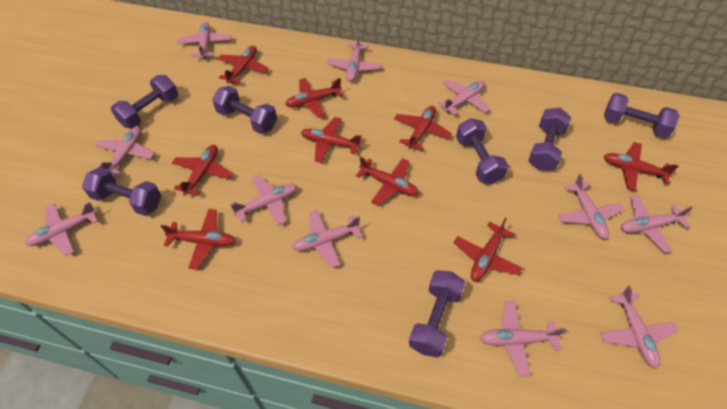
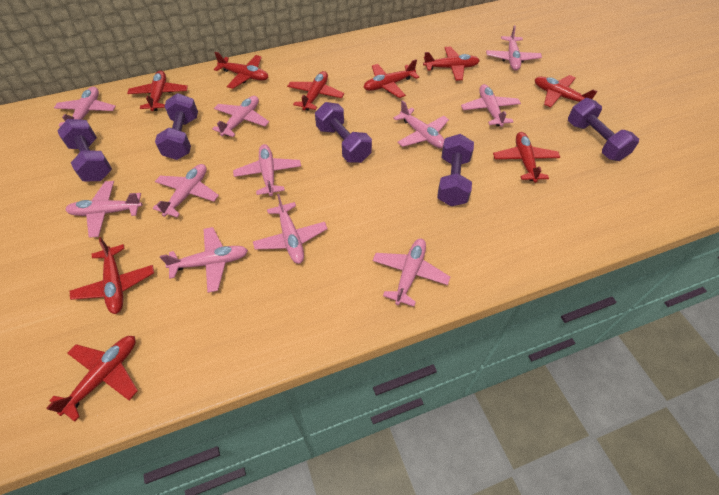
purple dumbbell: [82,167,161,216] [111,75,178,128] [212,86,277,134] [409,270,465,358] [456,118,509,184] [528,108,571,171] [604,93,680,138] = 7 -> [57,119,112,181] [155,93,198,160] [315,102,372,163] [437,134,474,206] [568,98,639,161] = 5

